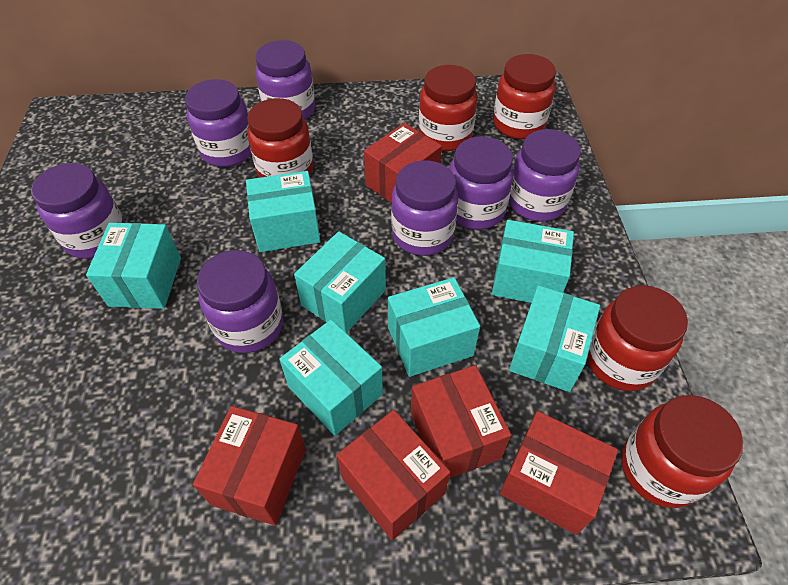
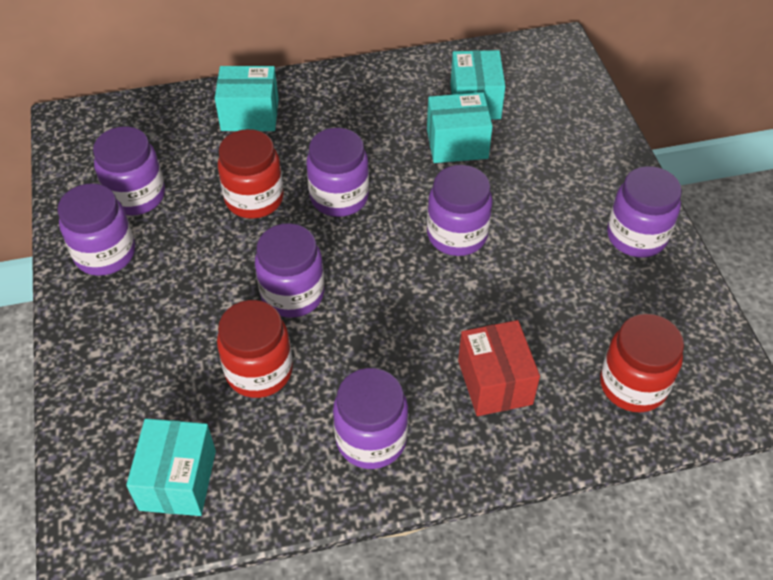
red box: [193,406,306,525] [337,410,450,540] [364,123,442,203] [411,365,511,478] [500,411,618,535] = 5 -> [458,320,540,416] = 1
red jar: [247,98,314,178] [419,65,478,151] [493,54,556,139] [587,285,688,391] [622,395,743,508] = 5 -> [217,300,293,398] [218,129,284,219] [600,314,684,412] = 3
turquoise box: [86,223,181,309] [246,171,320,252] [279,319,383,436] [294,231,386,333] [388,277,480,377] [492,220,574,303] [509,285,600,392] = 7 -> [126,419,216,516] [215,66,279,131] [427,92,493,163] [450,50,506,120] = 4

